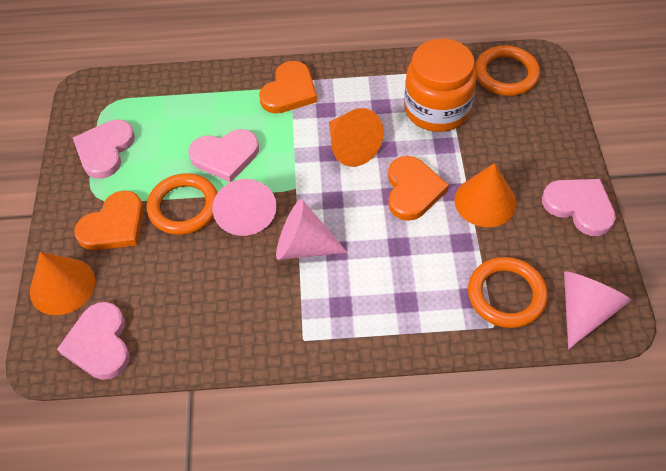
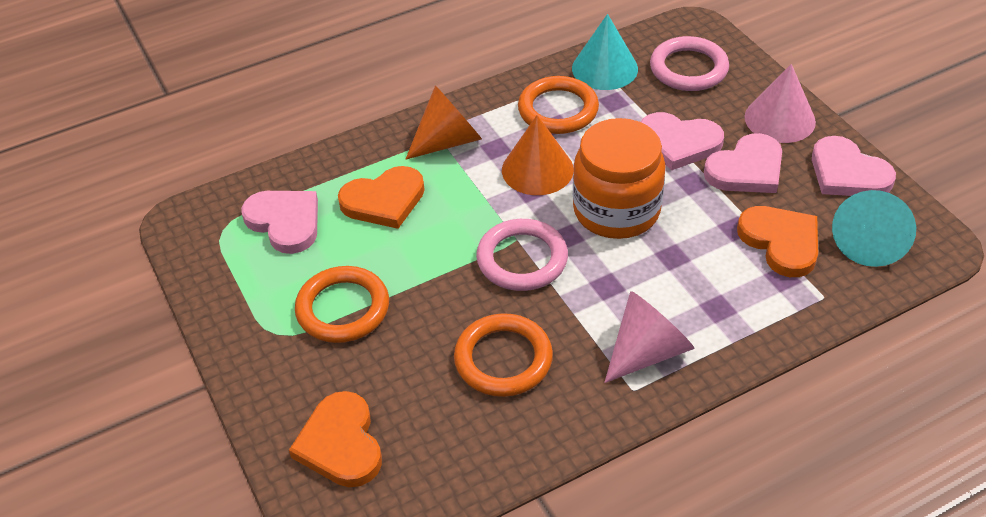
orange cone: [30,252,95,315] [329,108,384,167] [455,163,517,227] = 3 -> [406,85,482,160] [502,115,574,195] = 2
pink cone: [212,179,277,236] [276,199,348,260] [564,271,632,349] = 3 -> [604,291,695,383] [744,64,816,143] = 2
pink ring: none = 0 -> [476,219,568,291] [650,36,729,91] = 2
turquoise cone: none = 0 -> [572,14,638,90] [832,190,916,267] = 2

